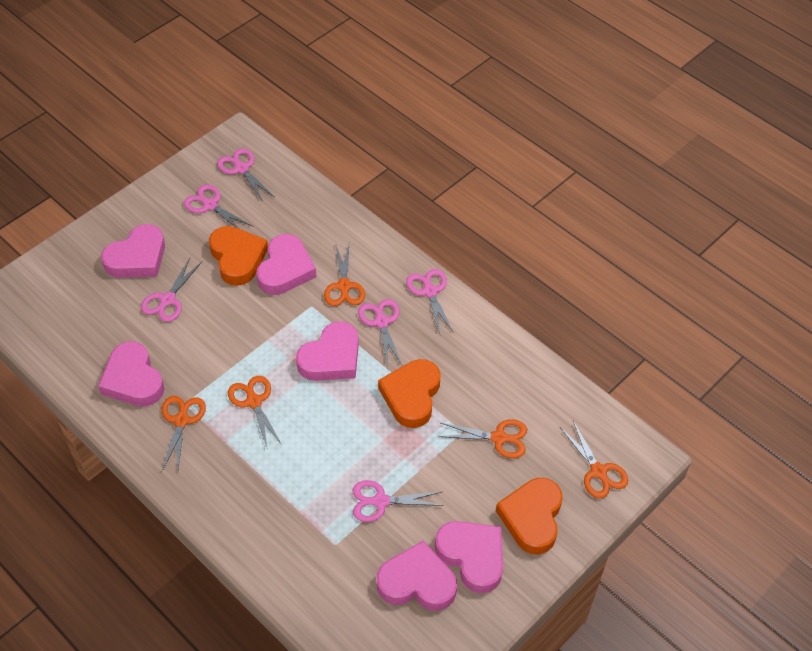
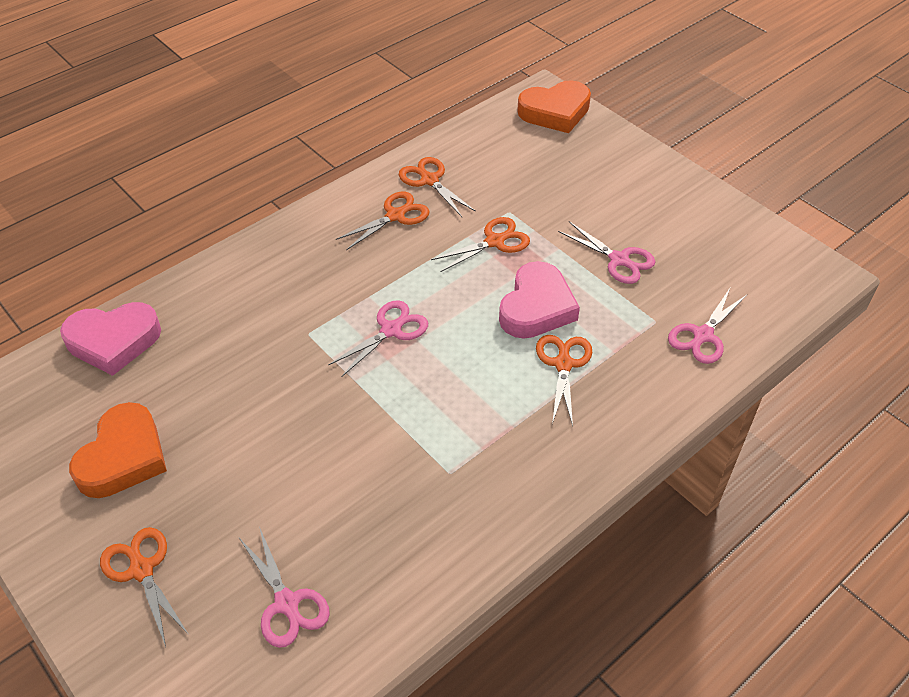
orange heart: [209,226,268,286] [378,359,440,428] [496,478,563,554] = 3 -> [69,402,167,498] [517,80,591,133] = 2
pink heart: [98,341,164,406] [101,224,165,278] [256,234,316,295] [296,321,359,381] [377,540,457,611] [435,521,503,593] = 6 -> [60,302,161,376] [499,261,580,339] = 2
pink scissors: [141,258,202,322] [184,185,254,228] [217,148,274,202] [353,480,444,522] [358,299,402,367] [406,269,454,334] = 6 -> [239,529,330,648] [328,300,428,377] [558,221,656,284] [668,288,748,364] = 4

